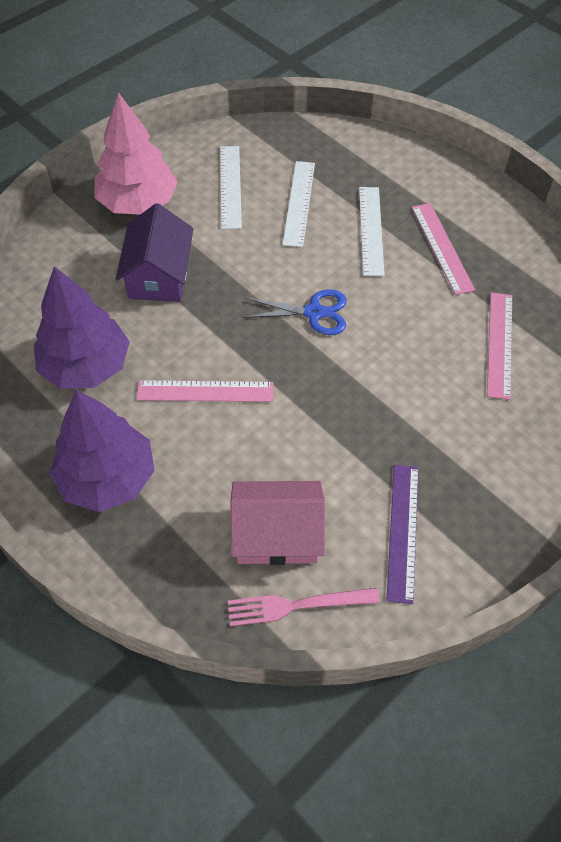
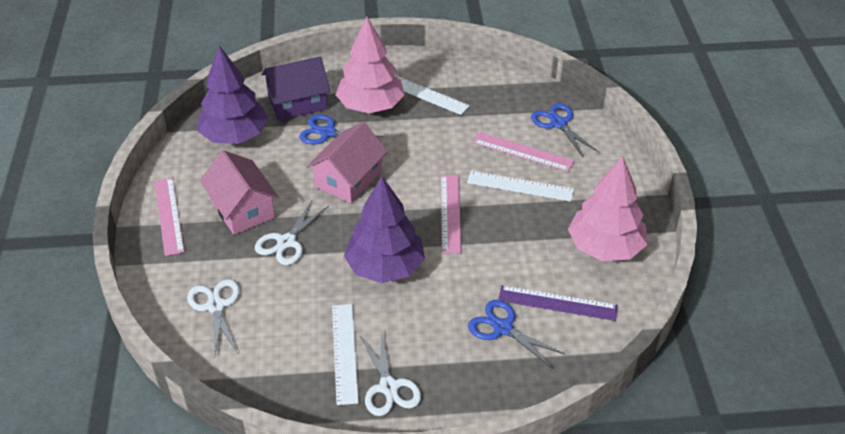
blue scissors: [242,289,347,335] = 1 -> [299,114,384,144] [468,300,565,368] [531,103,599,158] = 3
pink fork: [228,588,380,626] = 1 -> none = 0
pink house: [230,481,325,565] = 1 -> [200,150,279,235] [306,122,388,203] = 2
pink tree: [95,92,177,215] = 1 -> [336,16,405,113] [568,156,647,261] = 2
white scissors: none = 0 -> [187,279,240,358] [255,199,329,265] [360,329,421,416] = 3

